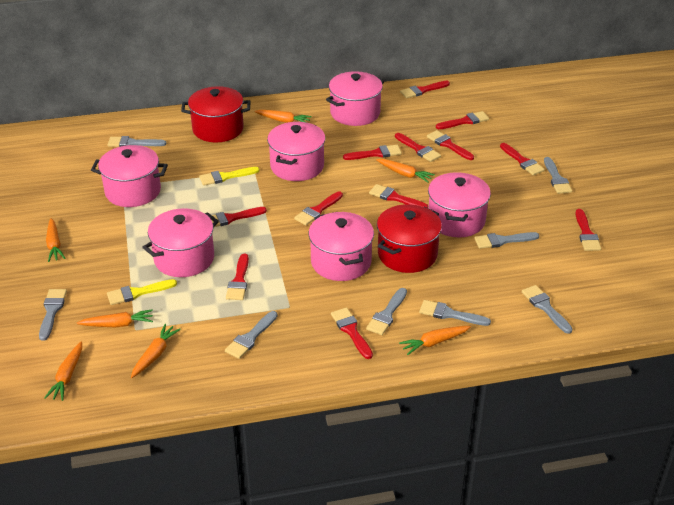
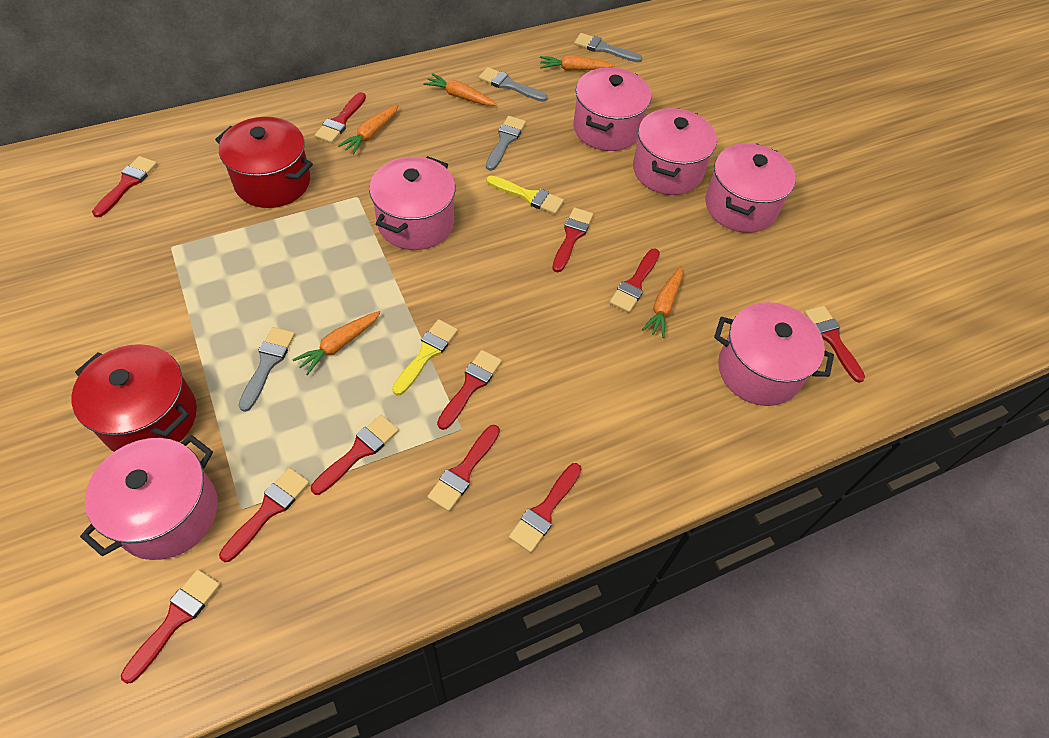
grey brush: [39,289,67,341] [107,136,166,147] [225,311,277,359] [366,288,407,335] [419,300,491,326] [474,232,539,249] [522,285,573,334] [544,157,572,194] = 8 -> [238,327,295,412] [478,67,548,102] [486,116,526,171] [574,33,642,62] = 4
orange carrot: [44,341,82,401] [46,218,65,262] [77,309,153,327] [131,324,181,378] [254,110,312,123] [376,159,435,183] [399,326,471,355] = 7 -> [292,311,381,375] [338,105,399,154] [423,73,497,106] [540,56,615,71] [642,266,683,338] = 5
red brush: [211,207,267,227] [226,254,249,300] [294,191,343,225] [331,308,373,359] [343,145,402,160] [369,184,428,208] [395,133,441,162] [400,81,450,98] [427,130,474,160] [436,111,489,129] [500,143,545,175] [575,209,601,251] = 12 -> [92,156,157,218] [121,570,220,684] [219,468,309,562] [311,415,399,495] [315,92,366,143] [427,425,500,512] [437,350,502,430] [509,463,581,553] [552,207,593,273] [609,249,660,313] [804,305,865,383] = 11

